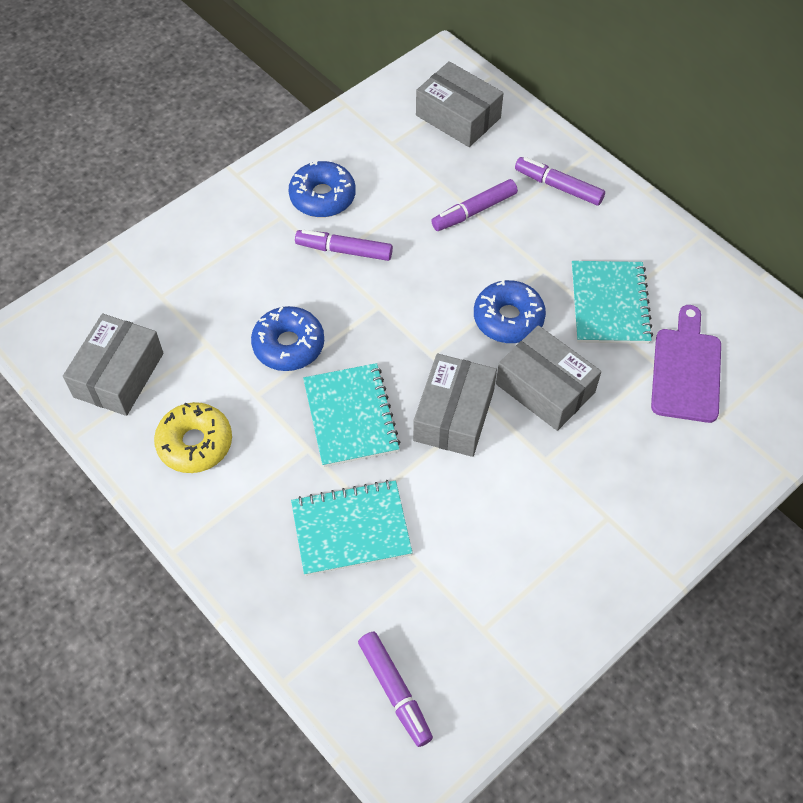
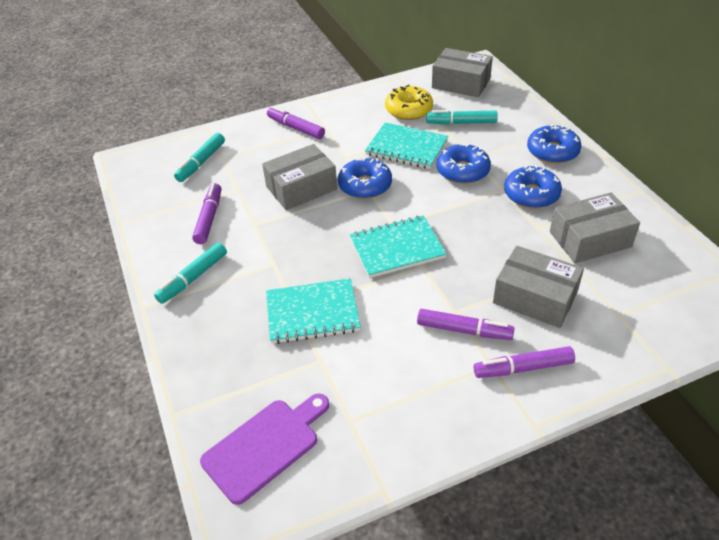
blue donut: [251,306,324,371] [289,160,356,217] [474,280,546,343] = 3 -> [338,157,392,199] [437,144,491,184] [504,165,562,209] [527,124,582,164] = 4
turquoise marker: none = 0 -> [154,243,227,304] [174,133,225,182] [426,110,498,125] = 3

